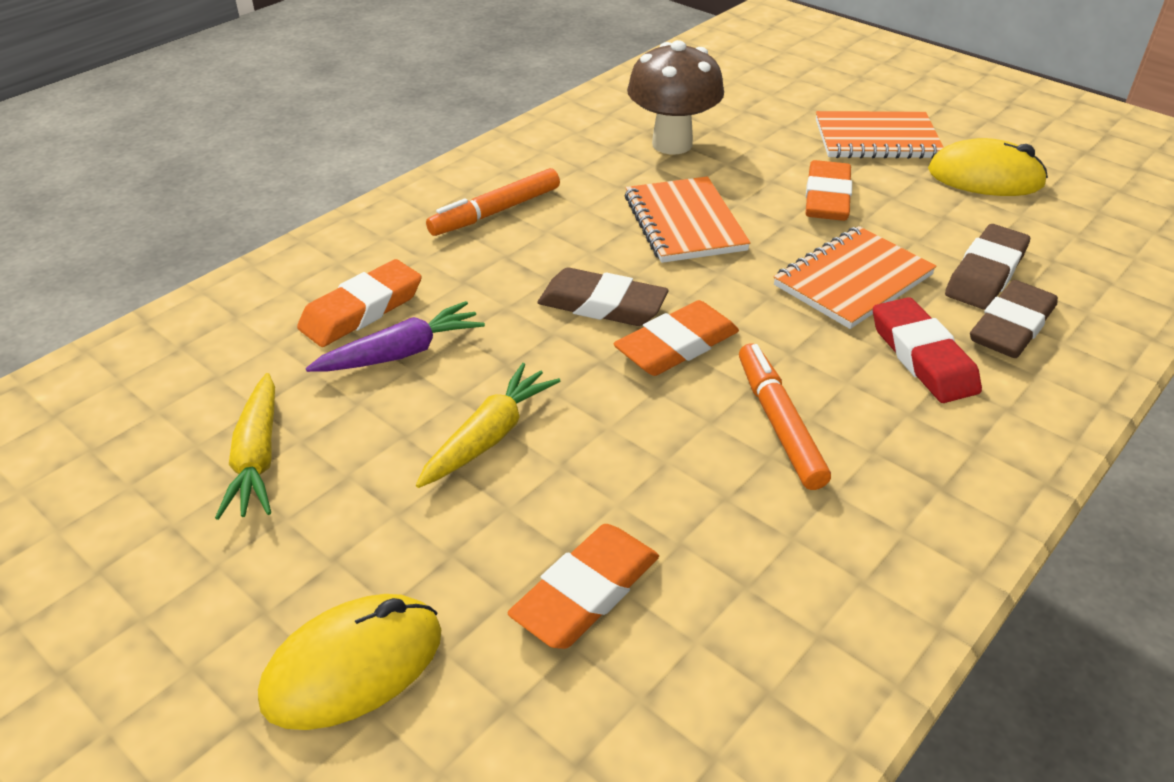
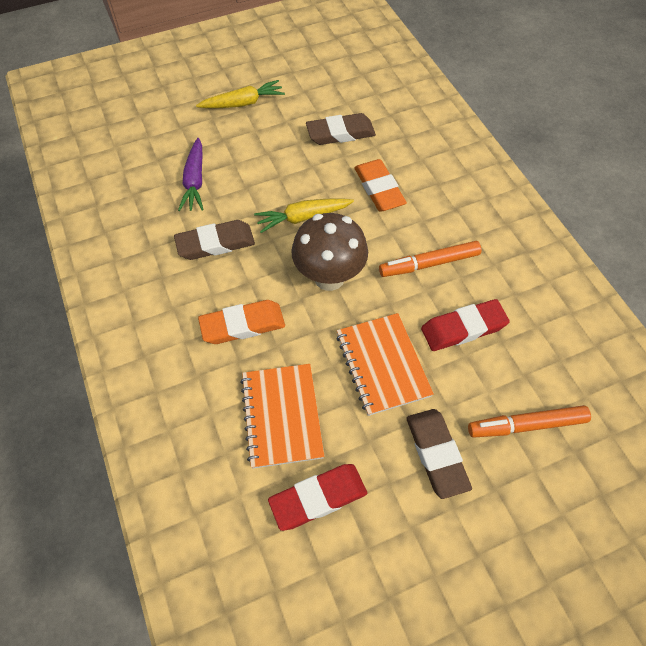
orange eraser: [297,259,422,347] [508,524,659,649] [613,300,739,376] [805,160,852,221] = 4 -> [198,300,285,344] [354,159,407,212] = 2
orange notebook: [625,176,751,263] [774,226,937,329] [816,111,944,159] = 3 -> [240,364,325,469] [336,313,434,416] = 2
red eraser: [873,297,982,403] = 1 -> [268,464,367,531] [421,299,510,351] = 2
yellow mouse: [258,594,441,730] [928,138,1048,196] = 2 -> none = 0

